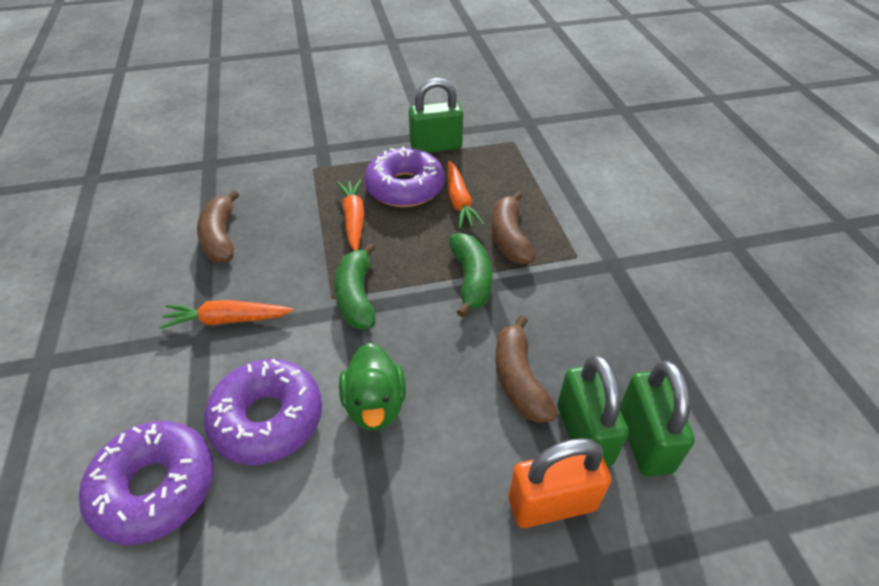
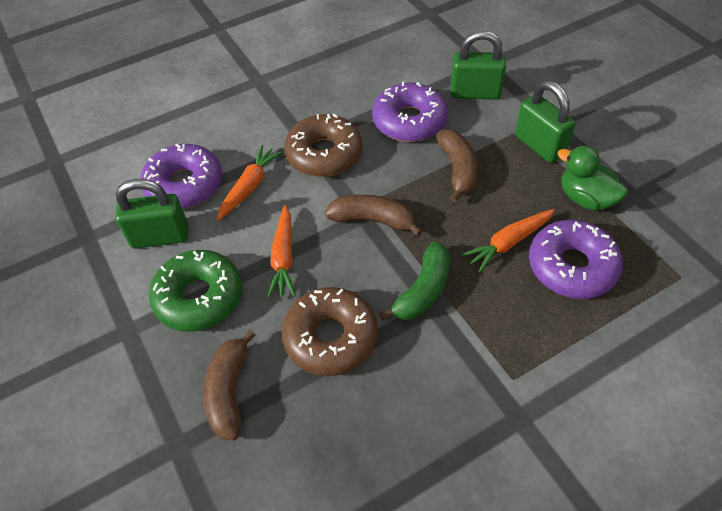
brown donut: none = 0 -> [282,287,378,376] [284,114,362,177] = 2
green banana: [335,243,376,329] [449,233,492,318] = 2 -> [380,241,450,320] = 1
green donut: none = 0 -> [149,250,242,332] = 1
orange padlock: [508,438,612,528] = 1 -> none = 0

